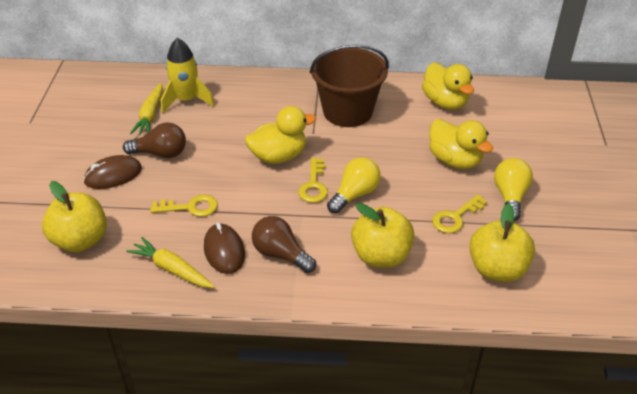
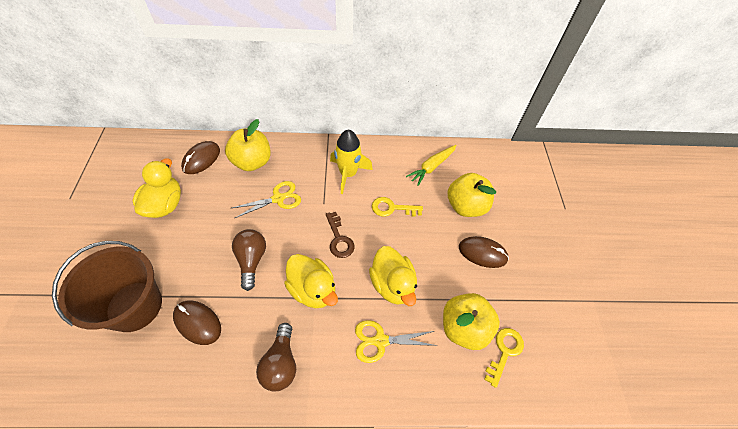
brown key: none = 0 -> [326,212,355,258] = 1
brown mouse: [83,155,142,189] [204,223,245,274] = 2 -> [173,300,221,345] [181,141,220,174] [459,236,509,268] = 3
yellow carrot: [126,237,215,288] [130,83,163,135] = 2 -> [406,145,456,186] = 1
yellow key: [150,195,218,217] [298,158,328,203] [432,194,487,233] = 3 -> [372,197,423,217] [484,328,524,388] = 2
yellow light bulb: [327,157,381,214] [494,158,533,221] = 2 -> none = 0
yellow scissors: none = 0 -> [232,181,301,218] [355,320,437,363] = 2

